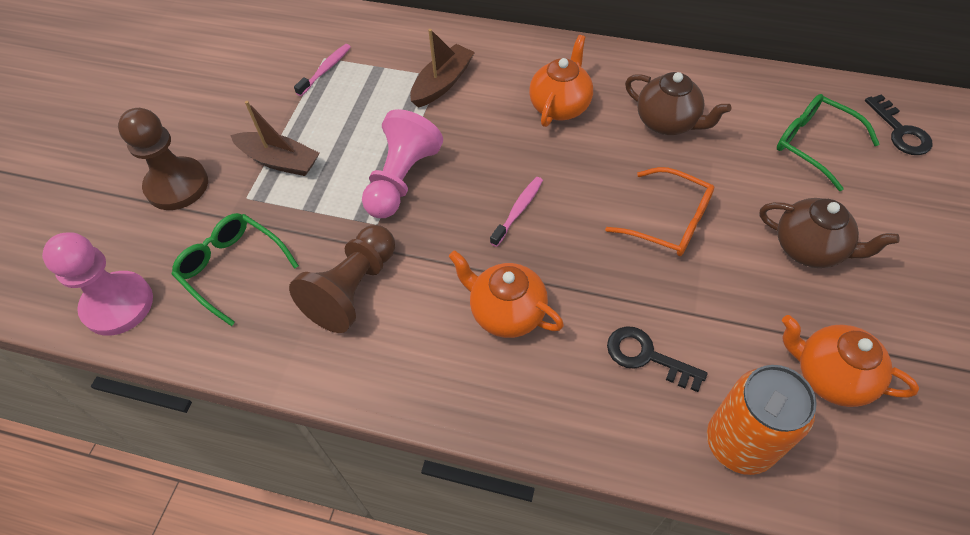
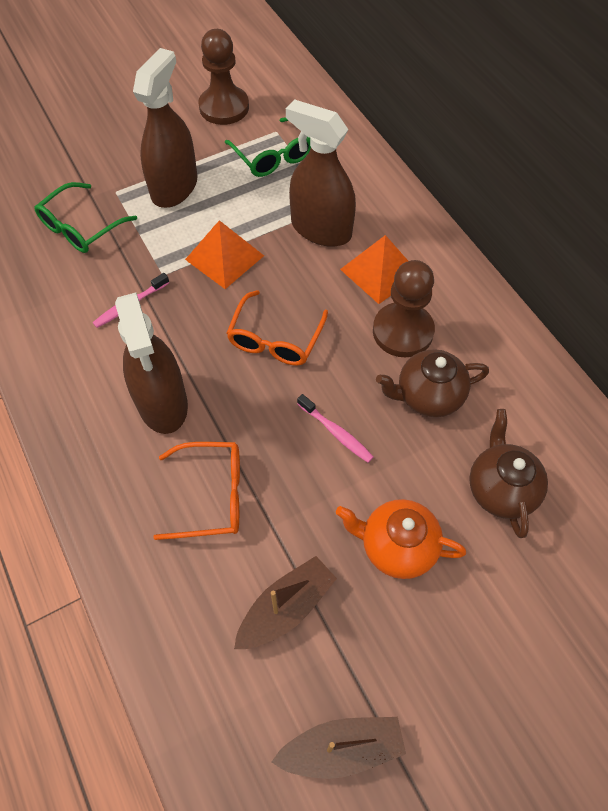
black key: [607,326,708,392] [865,94,932,155] = 2 -> none = 0
brown spray bottle: none = 0 -> [115,292,188,434] [133,48,198,208] [286,99,356,247] = 3
orange can: [707,365,817,475] = 1 -> none = 0
orange glasses: [605,167,714,256] = 1 -> [153,442,240,540] [226,290,328,366] = 2
orange pyramid: none = 0 -> [185,220,264,289] [340,235,408,304] = 2
orange teapot: [448,250,564,338] [529,35,593,127] [782,315,919,407] = 3 -> [336,499,466,579] = 1
pink pawn: [42,233,153,336] [362,109,443,218] = 2 -> none = 0

